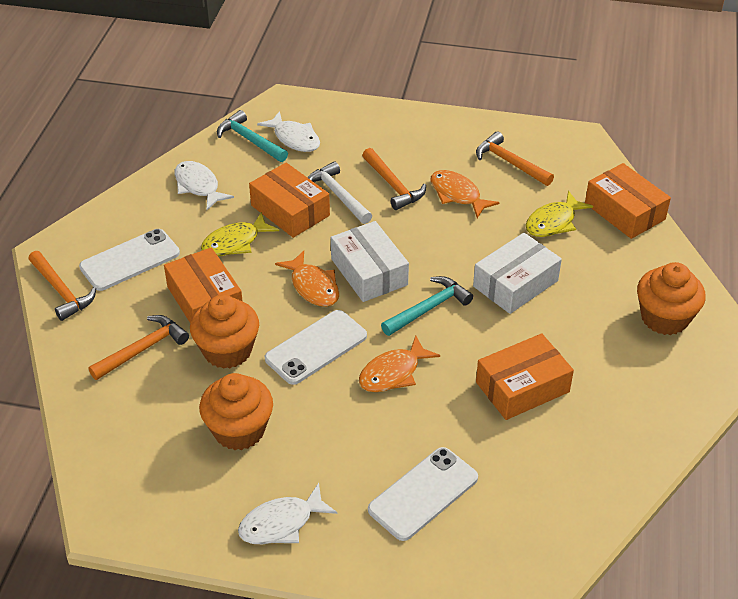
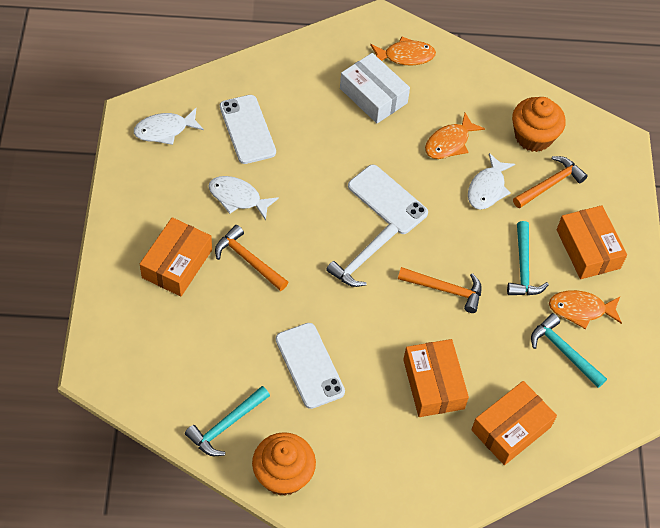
orange cupcake: [190,295,259,369] [199,373,273,450] [637,262,706,335] = 3 -> [252,432,316,496] [512,97,566,152] = 2
orange hammer: [28,251,96,321] [88,315,189,380] [362,148,426,210] [476,132,554,186] = 4 -> [215,225,288,291] [398,267,482,313] [513,156,588,209] = 3
turquoise hammer: [217,110,288,162] [381,276,473,336] = 2 -> [185,386,270,456] [507,221,549,295] [531,313,607,388] = 3
white box: [331,221,409,302] [473,233,562,314] = 2 -> [340,53,410,123] = 1
yellow fish: [201,212,279,256] [526,191,593,237] = 2 -> none = 0

